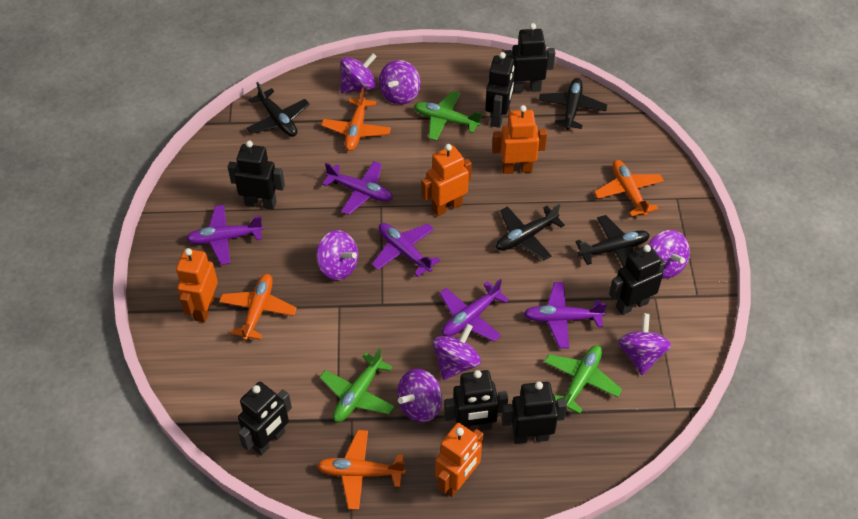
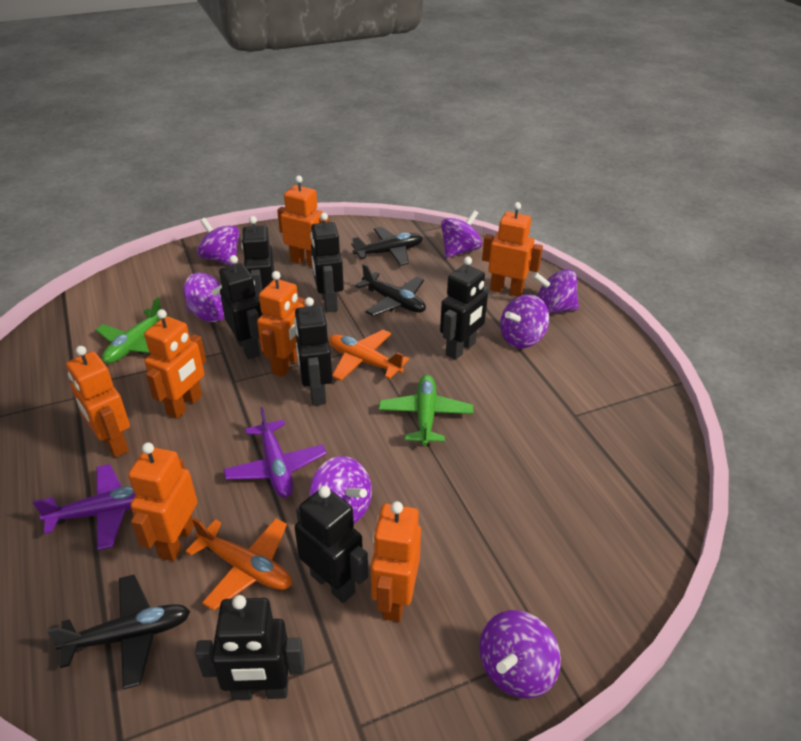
black plane: [246,82,310,137] [496,204,565,260] [539,78,607,130] [575,215,650,267] = 4 -> [47,575,190,690] [351,227,423,266] [355,263,426,316] = 3
green plane: [320,348,395,422] [414,91,483,141] [544,345,622,414] = 3 -> [96,297,174,364] [379,375,473,446] = 2
orange plane: [219,274,297,341] [317,430,405,510] [321,88,391,151] [594,160,664,217] = 4 -> [185,518,292,610] [329,330,409,381] = 2
orange robot: [176,248,218,322] [421,144,472,216] [435,423,483,497] [492,105,547,174] = 4 -> [66,346,130,458] [128,442,197,561] [144,309,206,419] [257,271,305,377] [277,176,330,267] [371,501,421,622] [482,202,543,296] = 7
purple plane: [186,205,263,265] [322,161,393,215] [372,223,440,277] [439,279,509,341] [524,282,607,348] = 5 -> [33,464,136,550] [224,407,327,498] = 2

